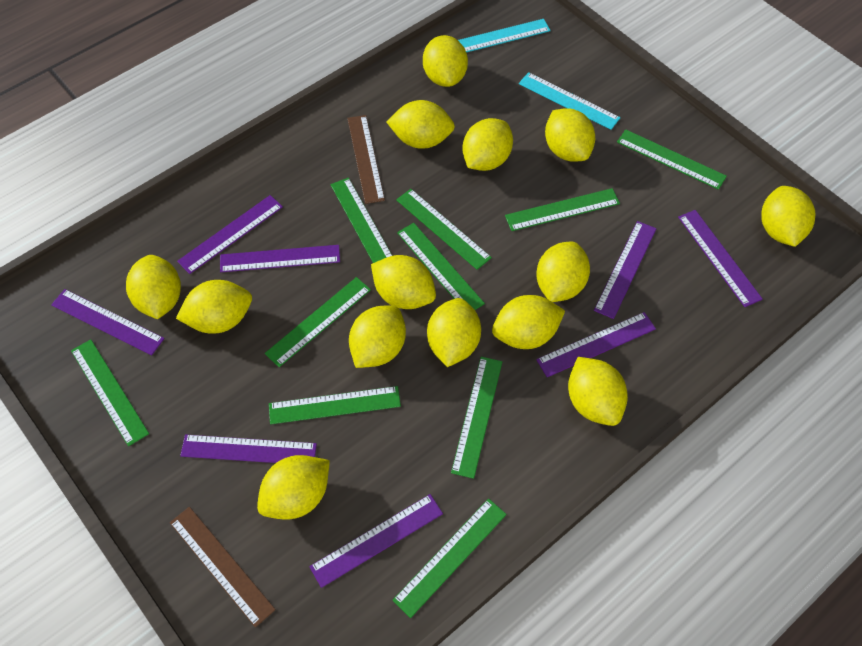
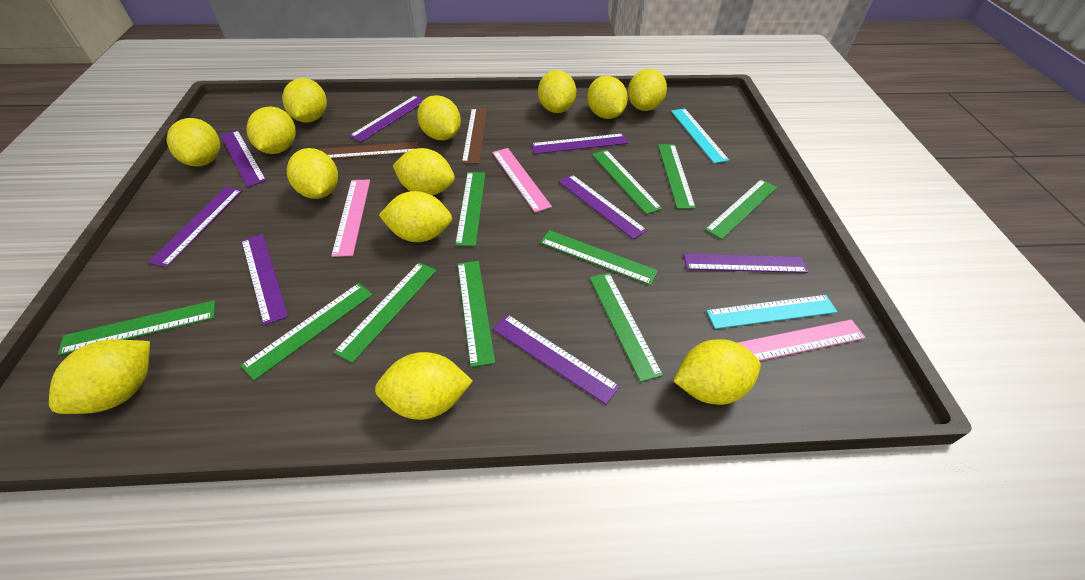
pink ruler: none = 0 -> [331,179,370,257] [492,148,552,212] [738,319,866,361] = 3
yellow lemon: [126,255,181,319] [176,280,252,334] [257,455,330,520] [349,305,406,368] [371,255,436,309] [387,100,455,149] [423,35,468,87] [427,298,481,367] [462,118,513,171] [492,295,565,349] [537,242,590,302] [545,108,595,162] [568,357,628,426] [761,186,815,247] = 14 -> [49,339,150,414] [167,118,220,166] [246,106,296,154] [282,78,327,123] [287,148,338,199] [375,352,473,420] [379,191,452,242] [393,148,455,196] [417,95,461,140] [538,70,576,113] [587,76,628,119] [628,69,667,111] [673,339,761,405] = 13

